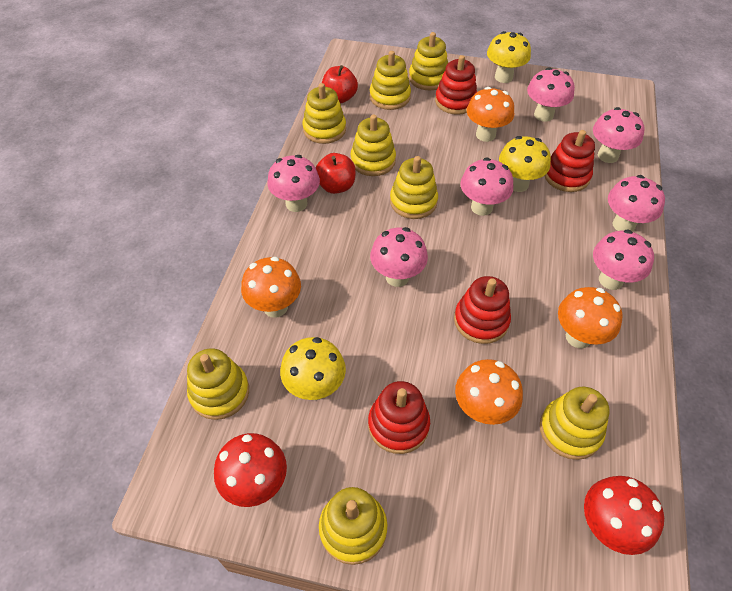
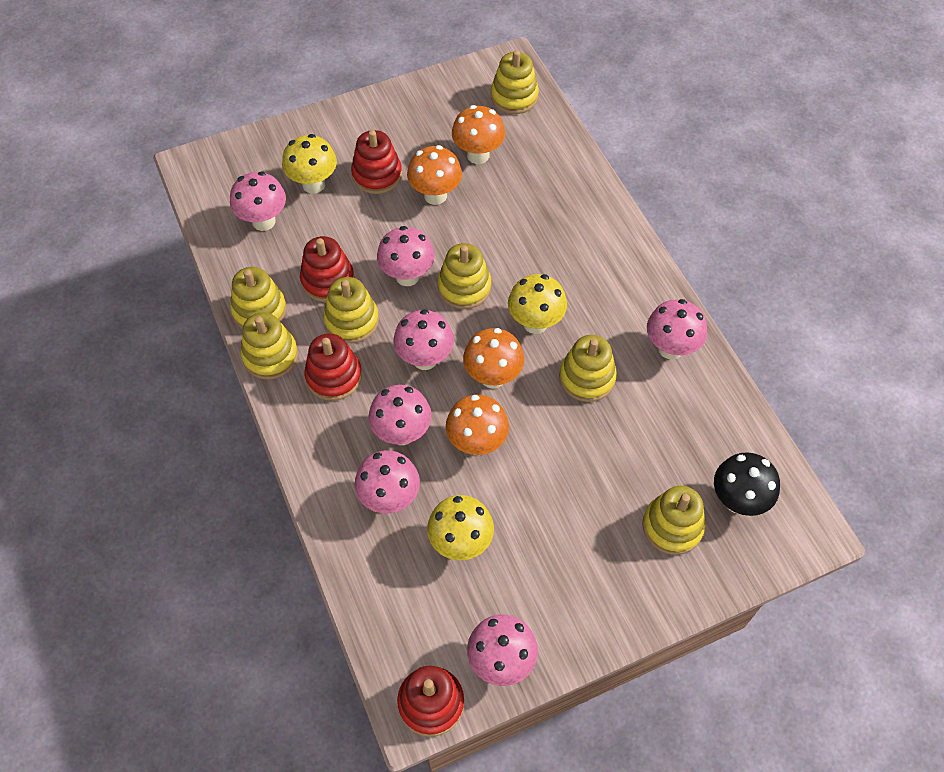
black mushroom: none = 0 -> [714,452,780,516] = 1
red apple: [316,153,356,194] [322,65,358,103] = 2 -> none = 0
red mushroom: [214,433,287,507] [584,476,664,555] = 2 -> none = 0
yellow stacking toy: [187,348,249,420] [303,83,346,144] [319,487,388,565] [351,114,396,176] [370,51,411,110] [390,156,438,219] [409,32,448,90] [540,387,610,460] = 8 -> [230,267,287,329] [241,312,298,380] [323,277,379,343] [438,243,491,309] [491,50,539,114] [559,335,617,402] [642,486,706,555] = 7

